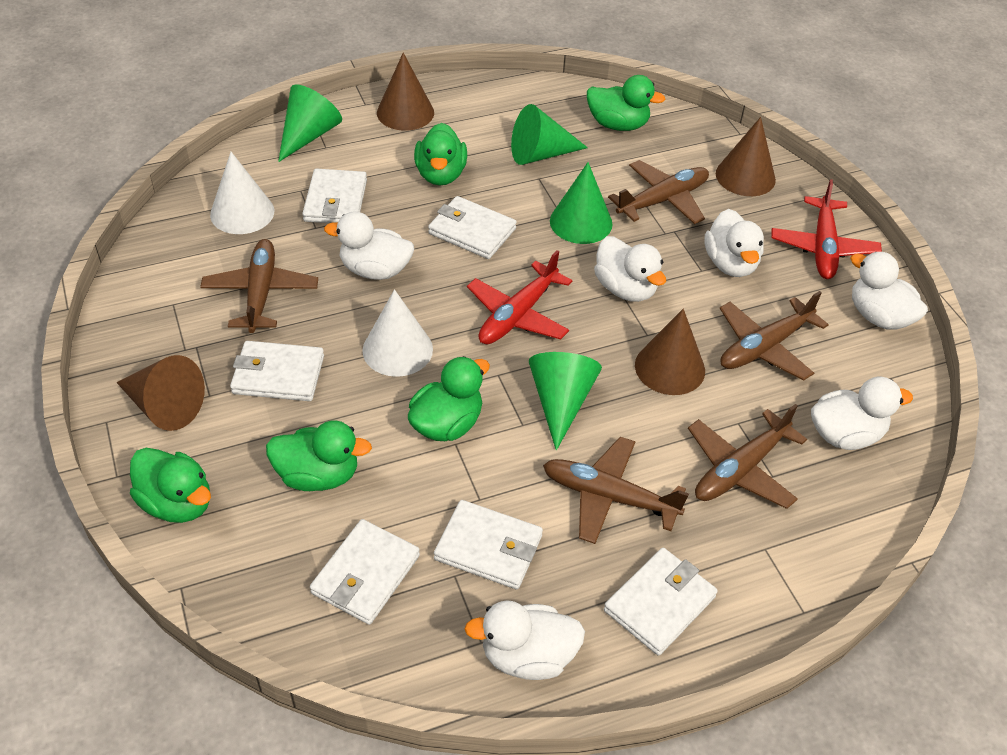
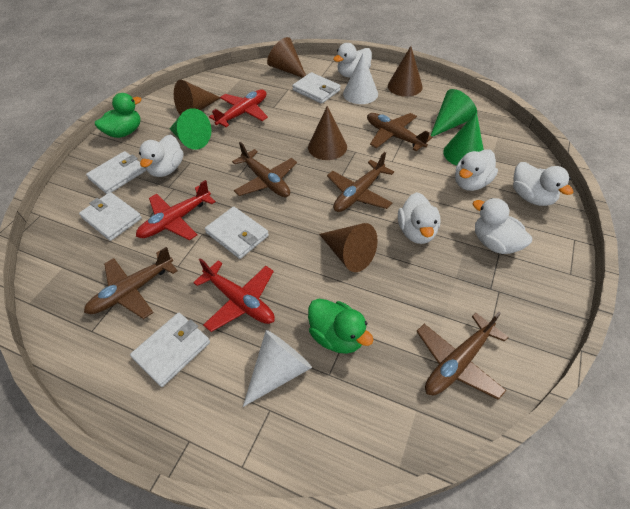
brown cone: [116,355,205,431] [377,53,434,131] [635,309,705,395] [716,117,776,196] = 4 -> [174,80,220,115] [267,37,306,78] [308,106,347,160] [319,223,378,272] [388,46,423,97] = 5
green cone: [278,84,342,162] [511,104,588,165] [529,352,602,450] [550,162,613,244] = 4 -> [170,108,211,150] [431,89,477,137] [443,112,484,166] = 3
green duck: [130,448,211,523] [266,421,372,491] [408,356,490,441] [414,123,467,185] [587,75,665,131] = 5 -> [95,93,142,138] [308,299,373,354] = 2
red plane: [467,250,573,344] [771,179,882,279] = 2 -> [136,180,216,240] [193,258,275,332] [209,89,268,127] = 3
white wallet: [230,341,324,401] [302,169,367,223] [310,519,420,625] [428,196,517,259] [434,500,543,589] [604,548,718,656] = 6 -> [79,192,142,241] [86,151,146,194] [130,313,210,387] [205,207,269,259] [292,72,341,104] = 5

